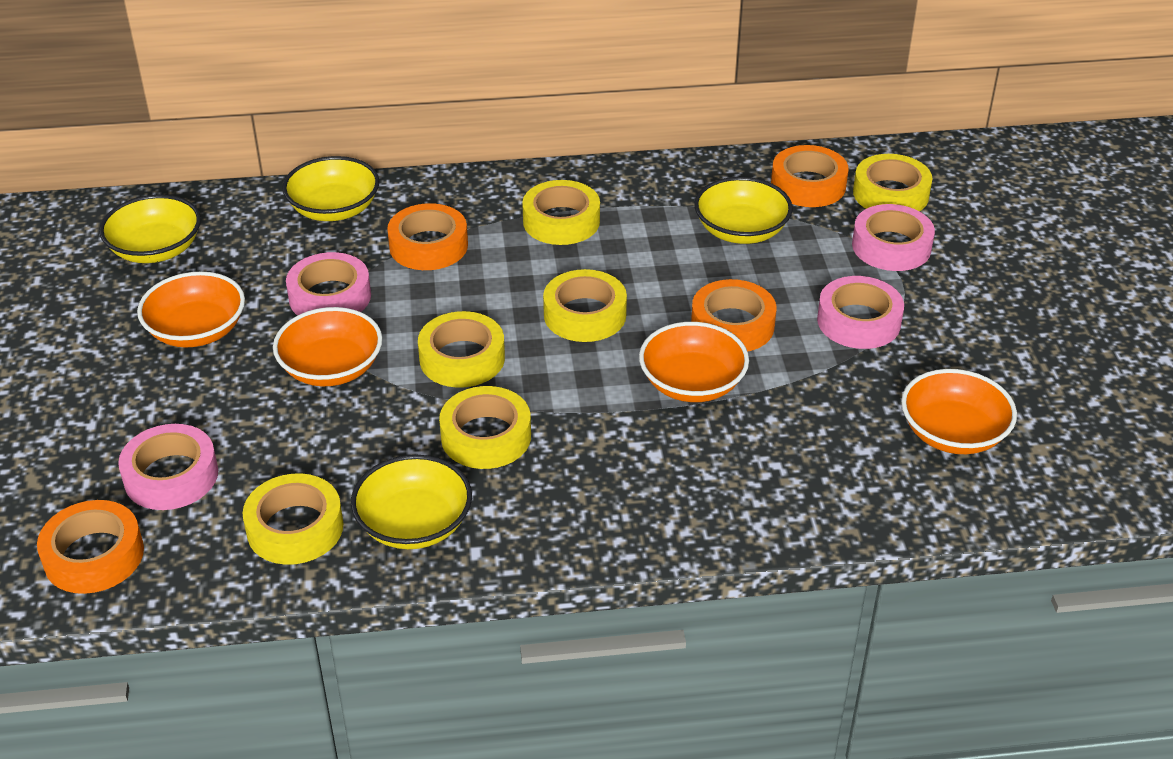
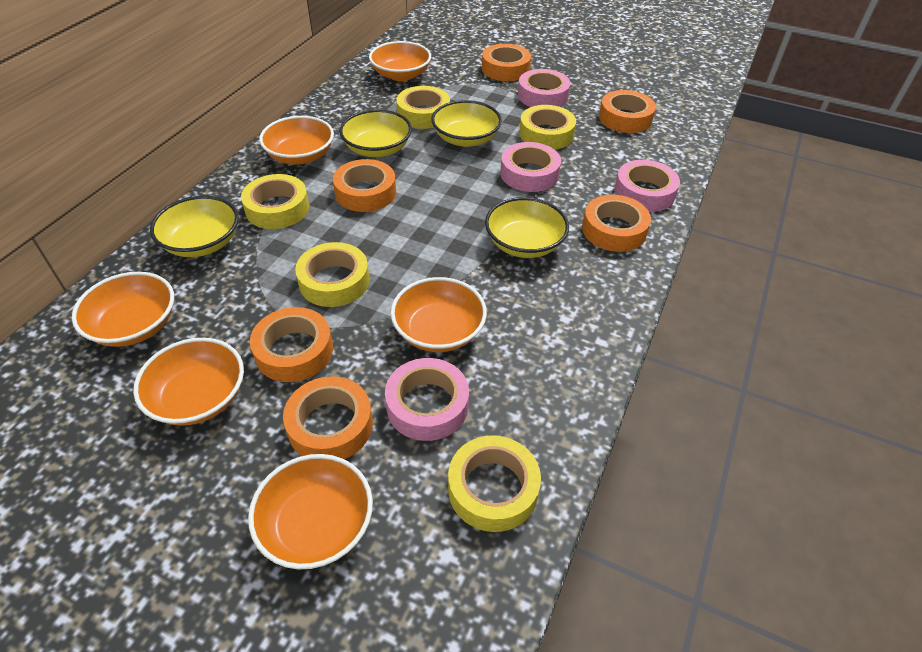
orange bowl: [137,271,245,348] [273,307,382,386] [639,322,749,402] [901,369,1017,454] = 4 -> [72,272,174,347] [133,338,244,426] [248,454,373,569] [259,116,334,165] [369,41,431,81] [391,277,487,352] = 6
orange tape: [37,500,144,594] [387,203,468,270] [691,279,776,352] [771,145,849,207] = 4 -> [250,307,333,382] [283,376,373,459] [333,159,396,212] [482,44,531,81] [582,195,651,252] [599,90,656,133] = 6
yellow tape: [243,473,344,565] [418,311,505,388] [439,386,531,469] [522,180,600,245] [543,269,627,342] [853,154,932,211] = 6 -> [241,174,309,229] [295,242,369,307] [396,86,450,129] [448,435,541,532] [519,105,576,150] = 5

